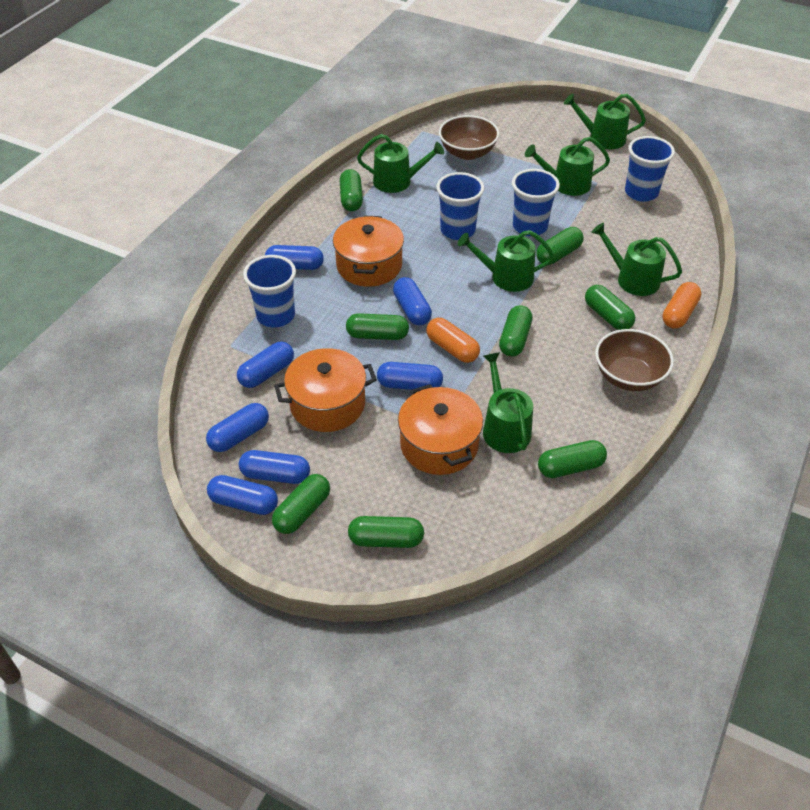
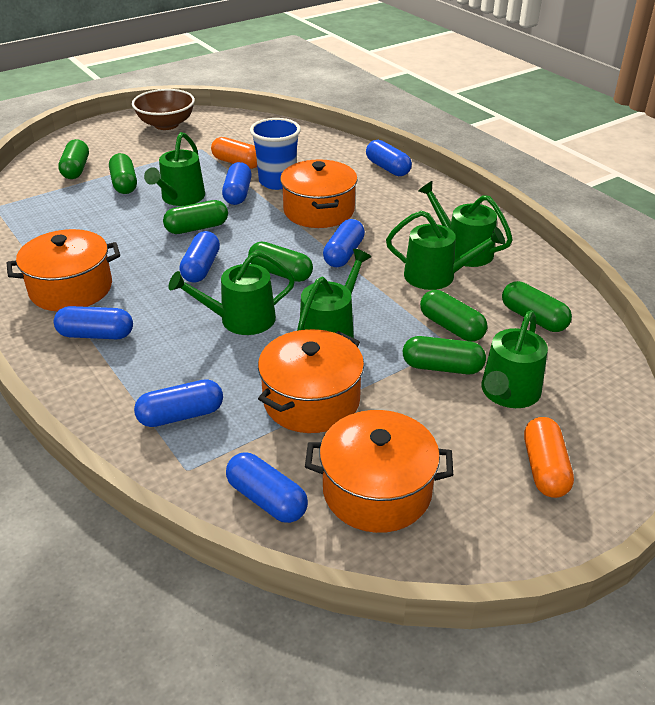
blue cup: [243,255,296,327] [436,172,484,240] [512,169,560,236] [625,136,675,202] = 4 -> [250,118,301,190] = 1
brown bowl: [439,115,499,160] [595,329,674,391] = 2 -> [132,89,195,130] = 1
green capsule: [272,474,330,534] [340,169,363,212] [346,313,409,340] [348,516,424,548] [499,305,533,357] [536,227,584,265] [538,440,607,478] [585,285,635,330] = 8 -> [58,139,89,179] [109,153,137,194] [163,200,228,234] [248,242,313,282] [403,336,486,374] [420,290,488,342] [502,281,572,332] = 7
orange pot: [274,348,377,432] [333,215,404,287] [398,384,483,475] = 3 -> [7,229,120,311] [258,329,364,433] [280,159,357,228] [305,410,453,533] = 4

